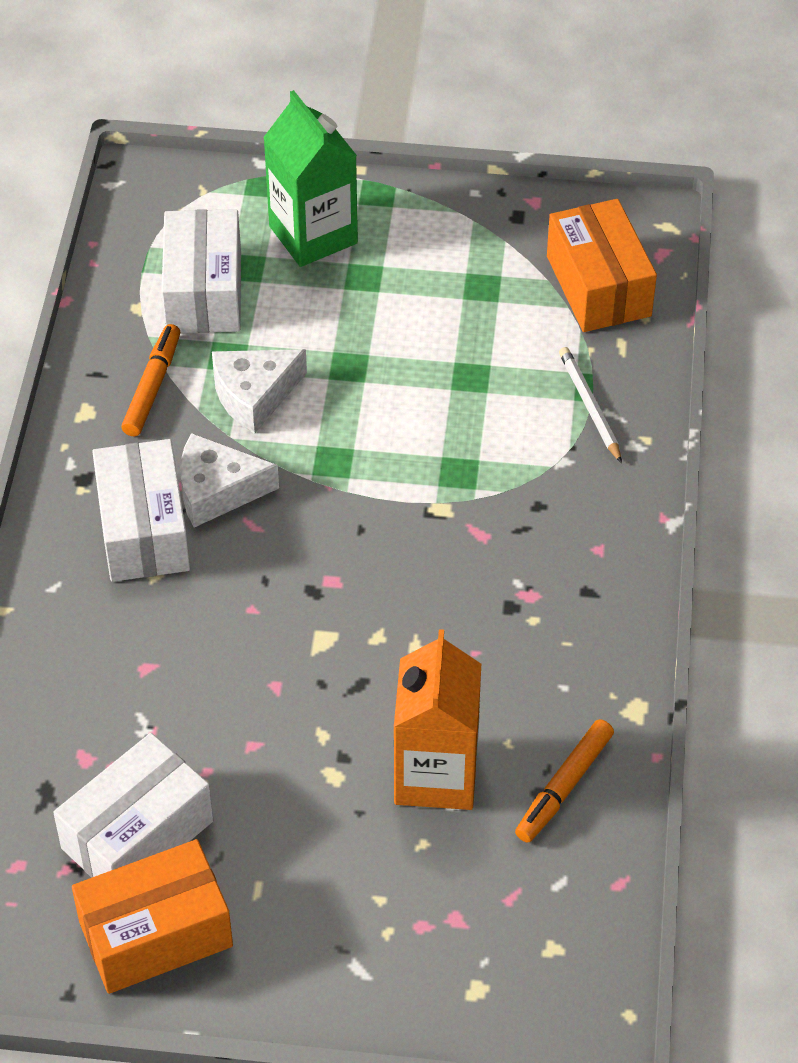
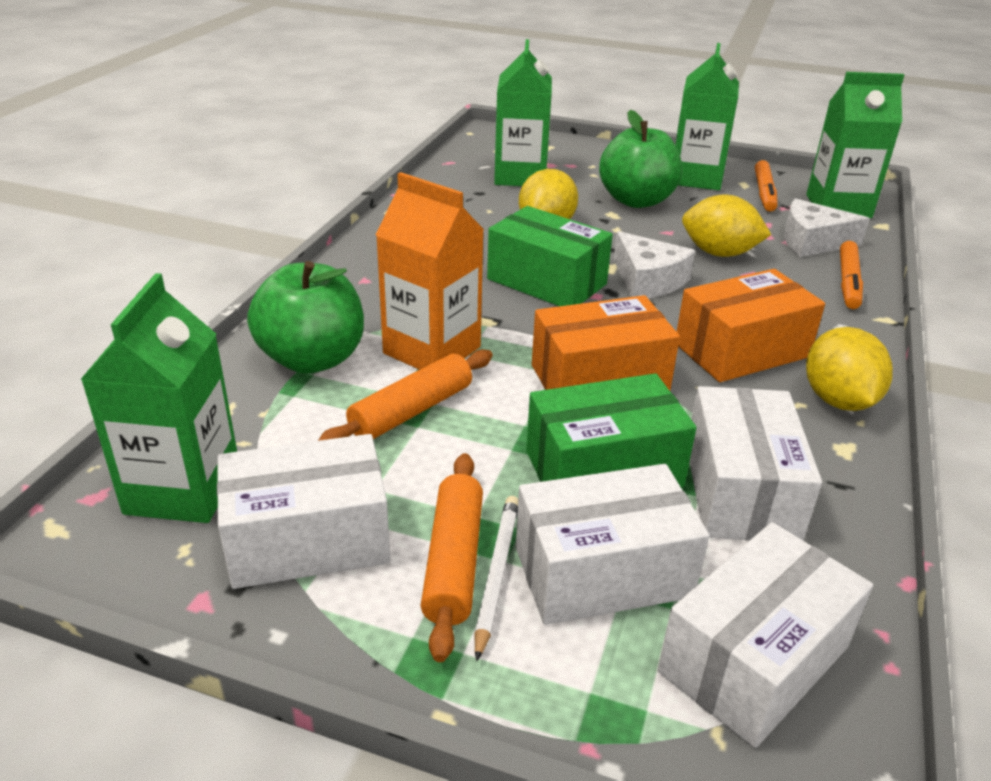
green apple: none = 0 -> [247,261,364,374] [599,110,683,208] = 2
green box: none = 0 -> [487,206,613,306] [526,373,697,487] = 2
green carton: [263,90,358,267] = 1 -> [80,273,237,523] [494,39,552,186] [675,43,739,190] [806,72,904,218] = 4
orange rolling pin: none = 0 -> [318,349,493,441] [421,453,483,662] = 2
white box: [53,733,213,878] [92,439,190,582] [162,209,241,333] = 3 -> [217,434,390,589] [516,464,709,625] [658,522,873,748] [690,386,822,541] = 4
yellow lemon: none = 0 -> [519,169,578,219] [682,194,771,257] [806,327,893,411] = 3

